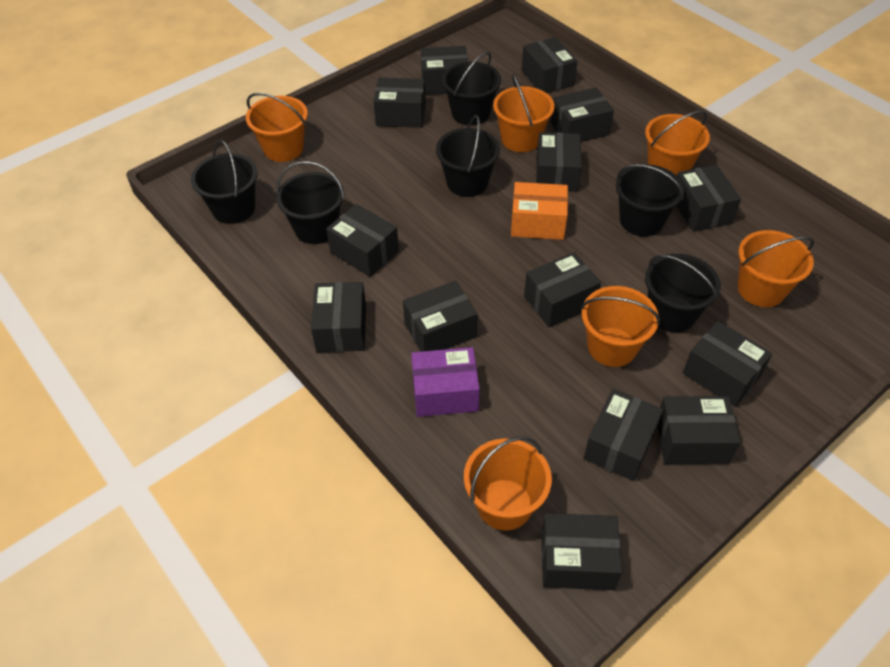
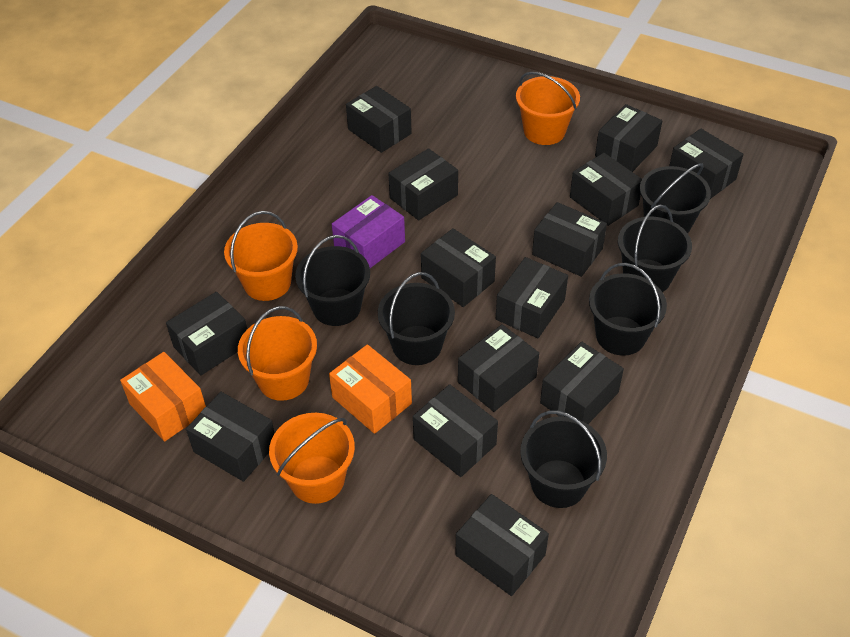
orange box: [511,182,568,240] = 1 -> [120,352,206,441] [329,344,412,434] = 2
orange bucket: [246,93,308,162] [464,436,552,531] [493,74,555,152] [581,286,660,367] [645,111,710,175] [738,230,814,307] = 6 -> [224,211,298,301] [238,306,317,401] [269,413,355,504] [516,72,580,145] = 4

